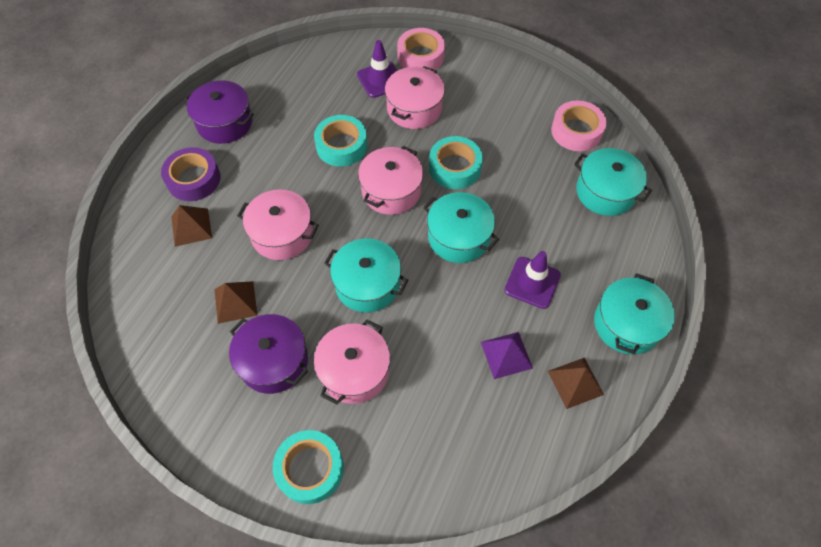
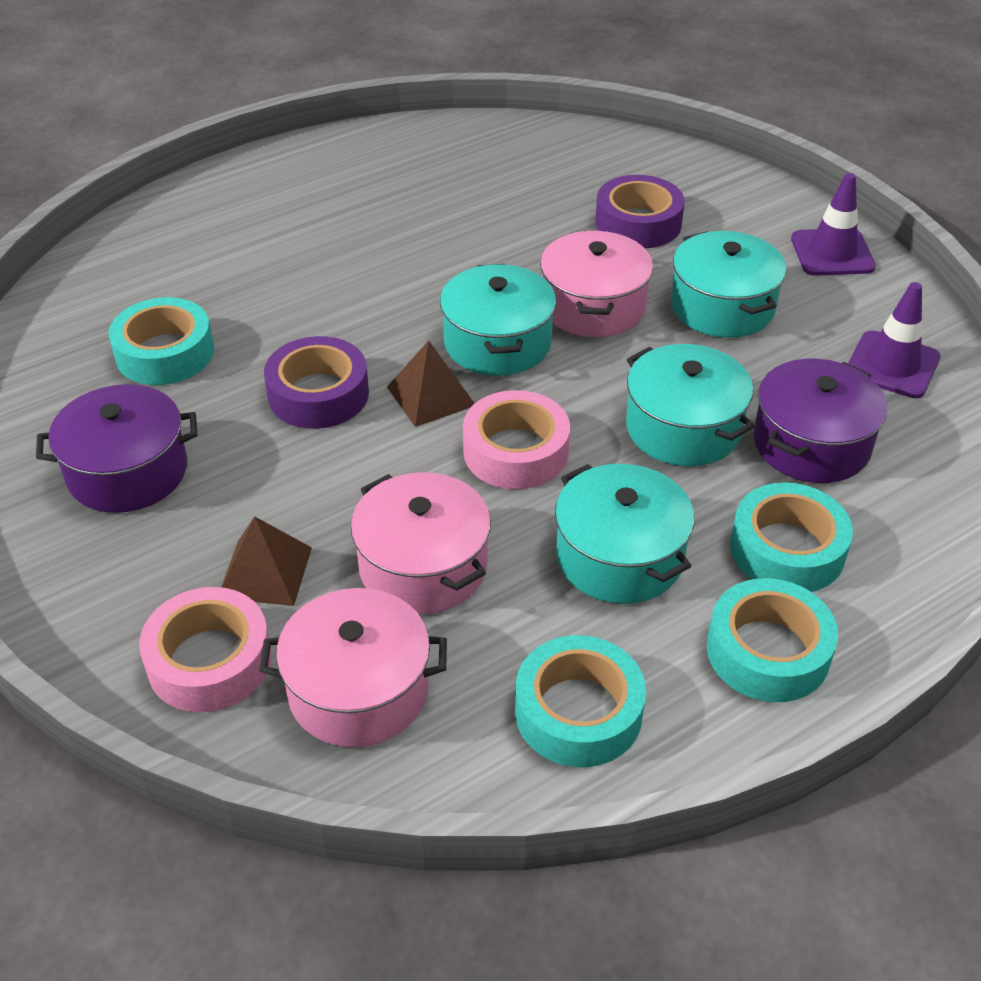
brown pyramid: [171,205,212,247] [214,281,258,324] [548,358,604,409] = 3 -> [221,516,312,606] [387,340,475,427] = 2
pink pot: [237,190,319,260] [314,320,390,405] [358,146,423,215] [385,66,445,129] = 4 -> [259,588,447,747] [351,472,491,614] [540,231,653,337] = 3
purple pyramid: [481,332,533,379] = 1 -> none = 0
purple tape: [161,147,220,201] = 1 -> [264,336,369,429] [595,175,685,248] = 2
turquoise tape: [273,430,344,504] [314,115,367,167] [429,136,483,189] = 3 -> [109,297,214,385] [515,635,646,767] [707,578,838,702] [730,483,853,592] = 4

